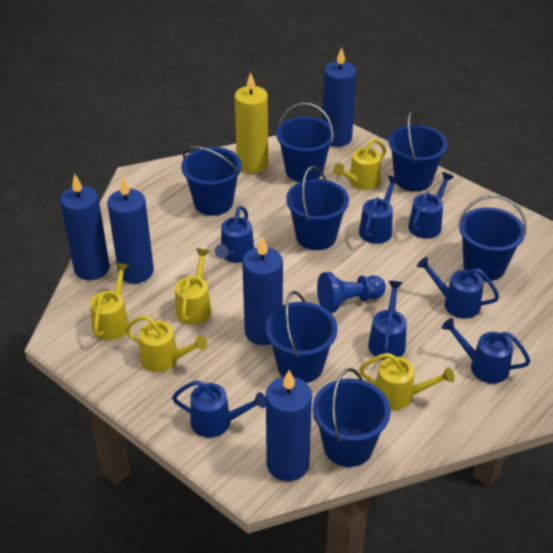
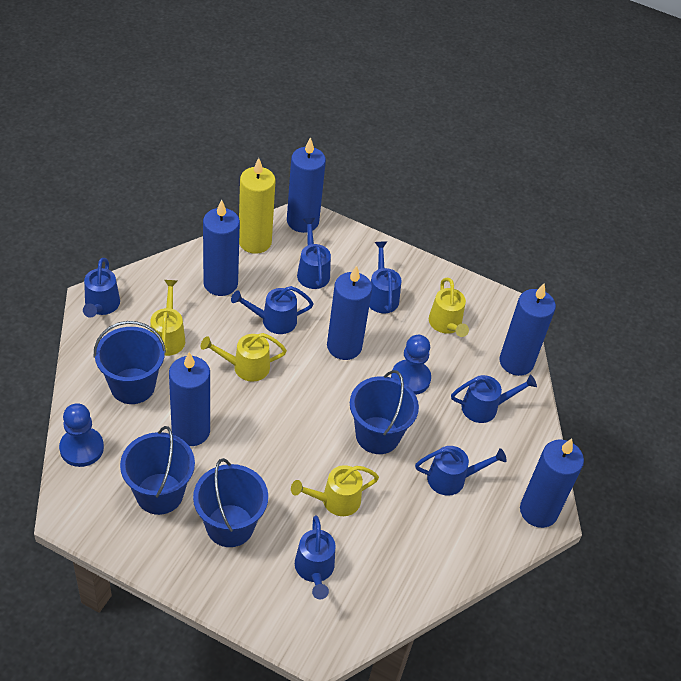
blue bucket: [181,146,242,216] [265,291,337,383] [276,102,334,182] [286,166,349,250] [313,368,391,467] [389,112,448,191] [458,195,527,281] = 7 -> [94,321,166,404] [120,426,195,515] [193,458,268,547] [350,370,419,454] = 4
blue candle: [60,174,109,280] [107,177,154,283] [242,236,283,345] [266,370,312,481] [322,47,356,147] = 5 -> [169,352,210,446] [203,200,240,296] [287,137,326,233] [327,266,372,360] [499,283,556,376] [520,438,584,528] = 6
blue pawn: [317,272,386,313] = 1 -> [59,403,104,467] [391,335,431,395] = 2
yellow watering can: [90,263,129,341] [125,315,207,372] [175,249,212,325] [333,138,386,190] [359,353,455,410] = 5 -> [150,280,185,356] [201,333,287,382] [291,465,379,516] [429,278,469,337] = 4

